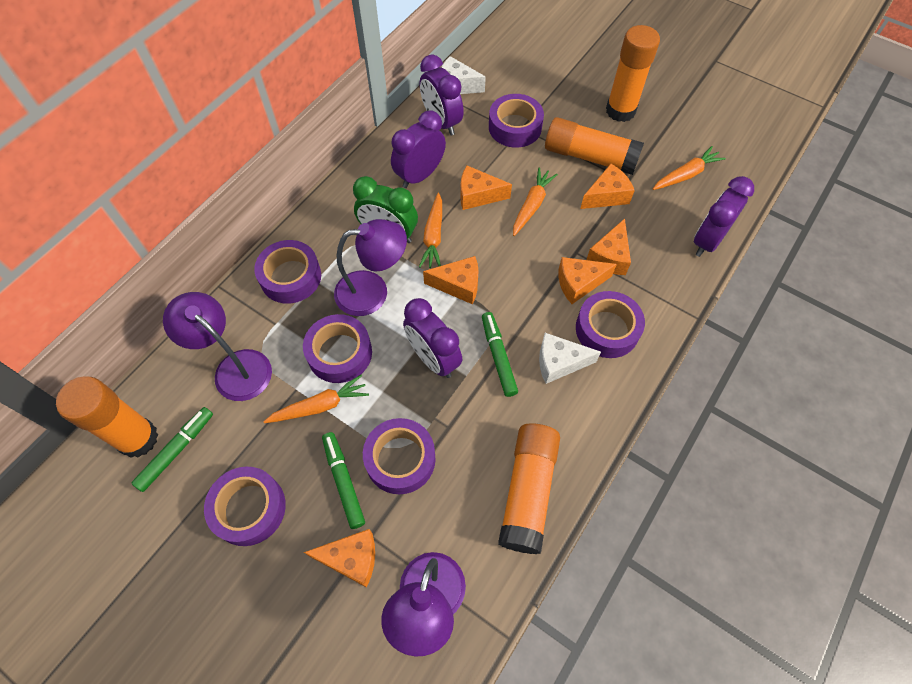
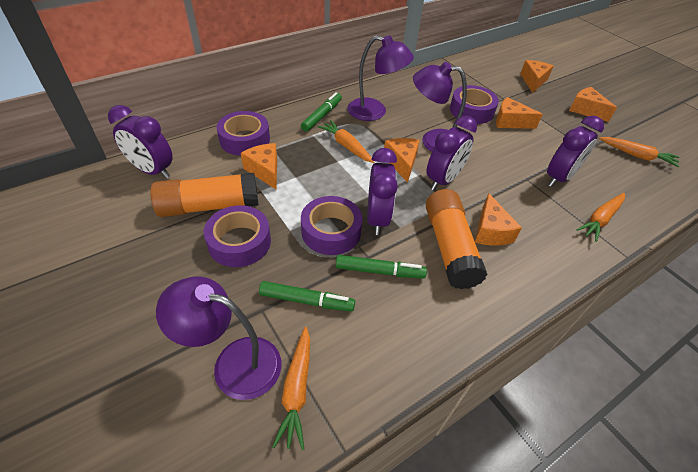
green clock: [353,176,418,243] = 1 -> none = 0
orange glue stick: [56,376,158,458] [498,424,560,554] [545,117,644,175] [606,25,660,122] = 4 -> [150,173,259,217] [426,189,488,289] = 2
purple tape: [204,467,286,546] [254,240,321,304] [303,314,372,383] [363,418,436,494] [489,94,544,148] [576,291,645,358] = 6 -> [204,205,271,267] [217,111,270,156] [301,196,362,255] [450,85,499,124] = 4
white cheese: [441,56,486,94] [539,333,601,384] = 2 -> none = 0

